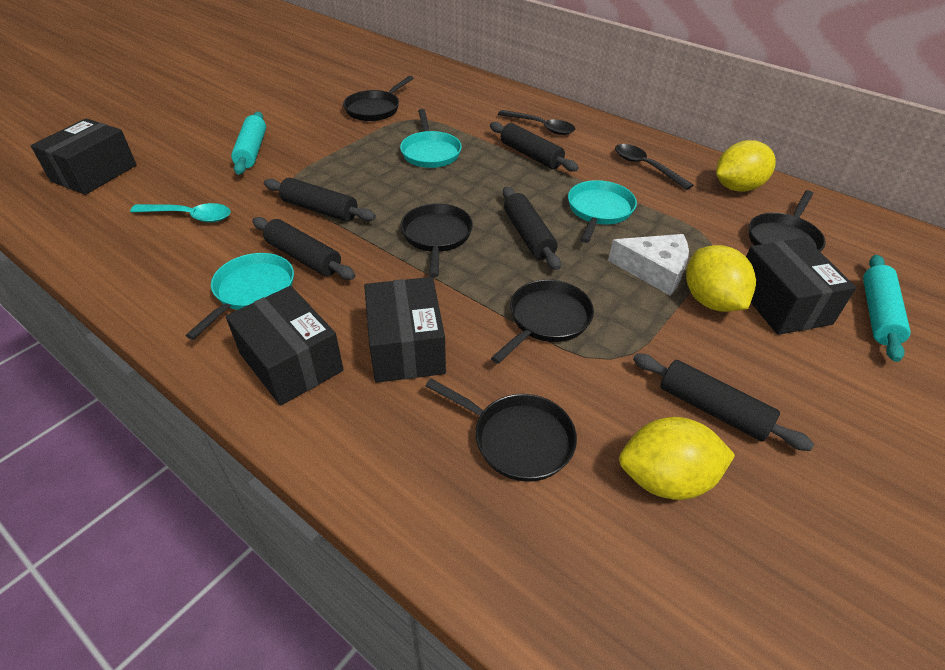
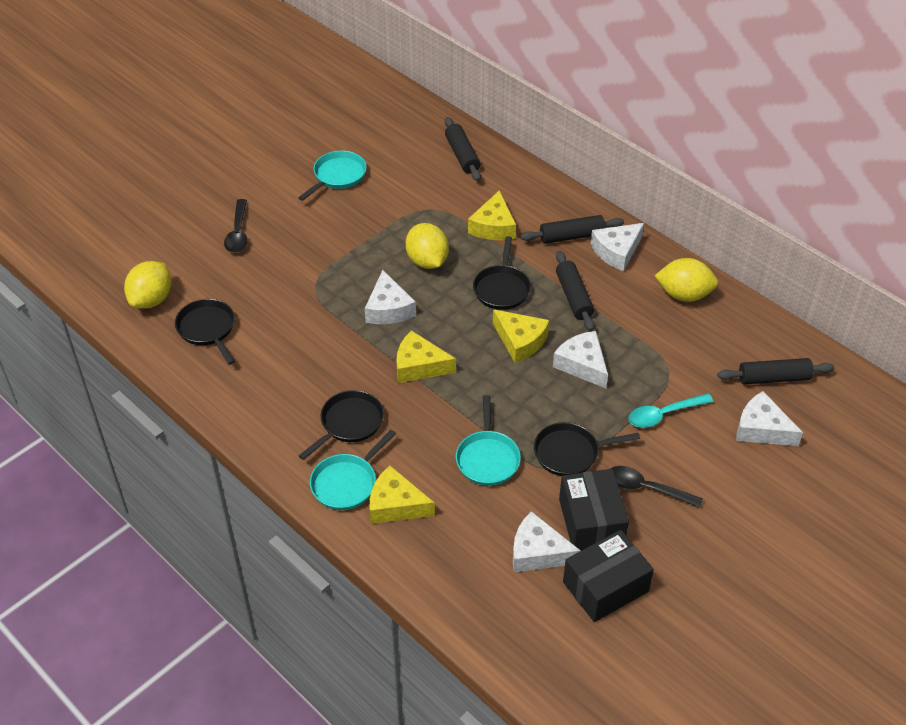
black box: [31,118,137,195] [226,286,344,406] [364,277,446,383] [746,238,856,335] = 4 -> [559,469,629,551] [563,530,654,622] = 2
black pan: [343,76,413,121] [401,203,473,277] [426,379,577,482] [491,280,594,364] [749,190,826,252] = 5 -> [175,299,235,365] [299,390,384,460] [473,236,531,310] [534,422,640,476] = 4
black rolling pin: [252,217,355,280] [264,178,376,222] [490,122,579,172] [503,187,561,270] [633,353,814,451] = 5 -> [445,117,481,181] [521,215,624,244] [556,251,595,331] [717,358,834,385] = 4
turquoise rolling pin: [231,112,266,175] [863,255,911,362] = 2 -> none = 0
white cheese: [608,234,689,295] = 1 -> [365,270,416,324] [513,511,581,572] [553,331,608,388] [591,223,644,271] [736,391,803,446] = 5
yellow cheese: none = 0 -> [369,465,435,524] [396,330,456,383] [468,190,516,240] [493,309,549,363] = 4

